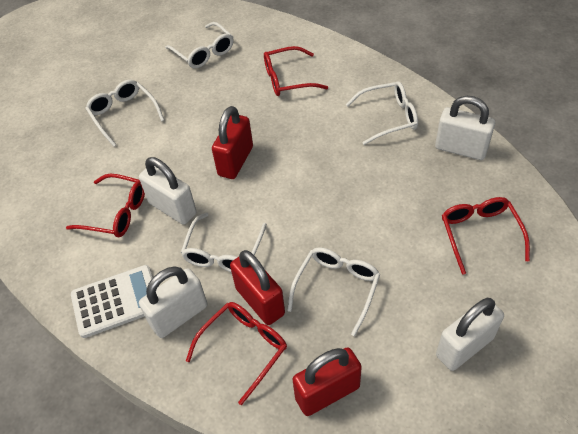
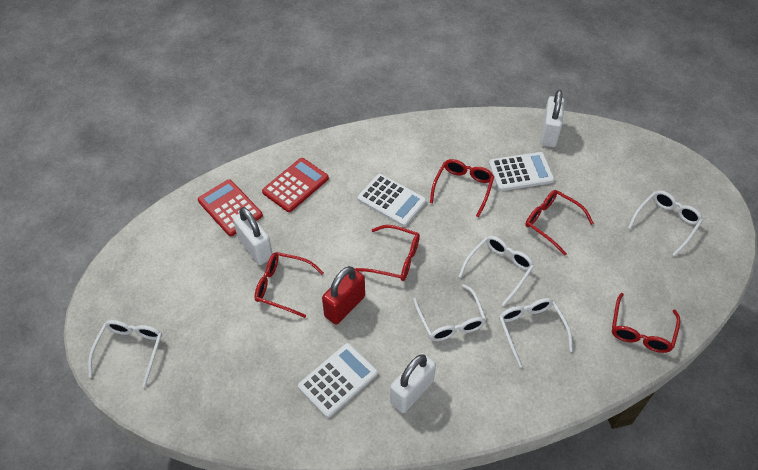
red calculator: none = 0 -> [198,179,263,236] [262,158,329,212] = 2
red glasses: [66,173,145,237] [186,302,287,405] [264,46,328,96] [442,197,530,275] = 4 -> [255,252,324,318] [356,225,420,281] [430,159,494,218] [525,190,594,255] [612,293,680,353] = 5
red padlock: [212,106,253,179] [230,250,285,325] [292,347,362,416] = 3 -> [322,266,365,325] = 1
white calculator: [71,265,153,338] = 1 -> [298,343,378,418] [357,174,426,227] [489,152,554,191] = 3
white padlock: [139,157,197,225] [139,266,208,338] [435,96,495,160] [436,298,504,371] = 4 -> [233,207,273,265] [390,353,436,413] [541,90,565,147] = 3

